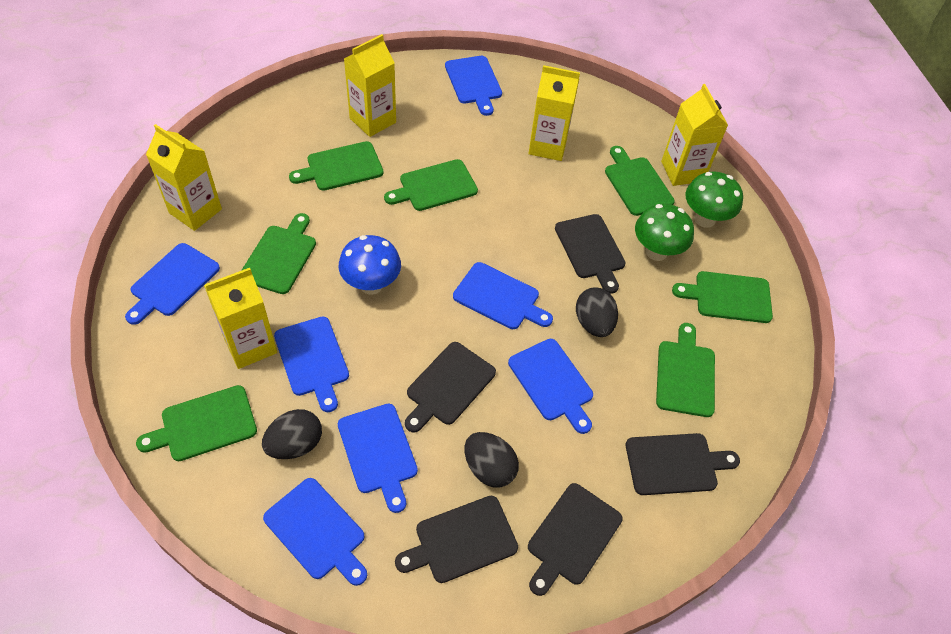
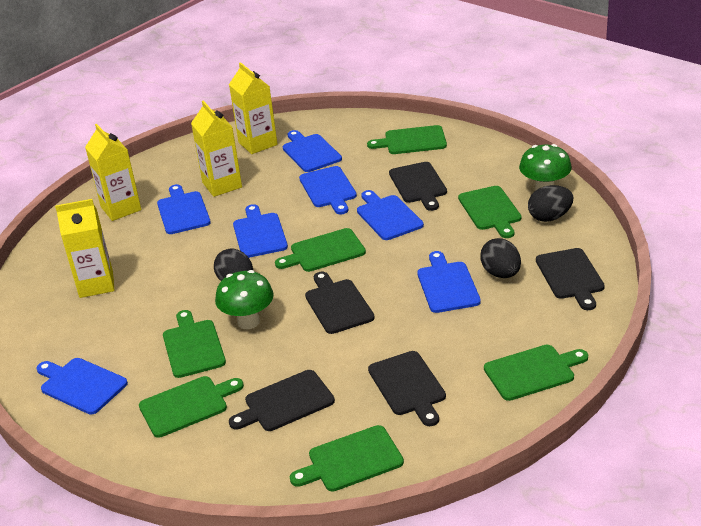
blue mushroom: [339,235,401,295] = 1 -> none = 0
yellow carton: [146,124,222,231] [204,268,277,369] [344,34,396,137] [528,65,580,161] [661,84,728,186] = 5 -> [55,199,114,298] [85,124,141,221] [191,100,242,197] [229,62,278,154] = 4

